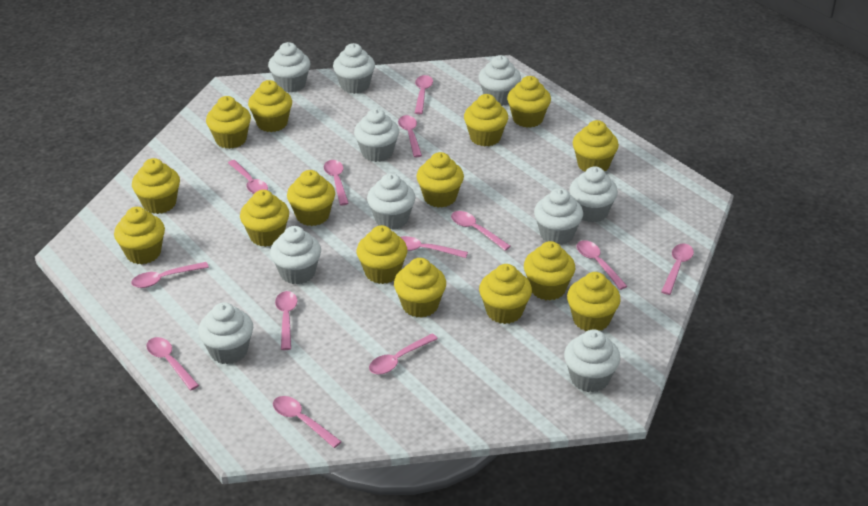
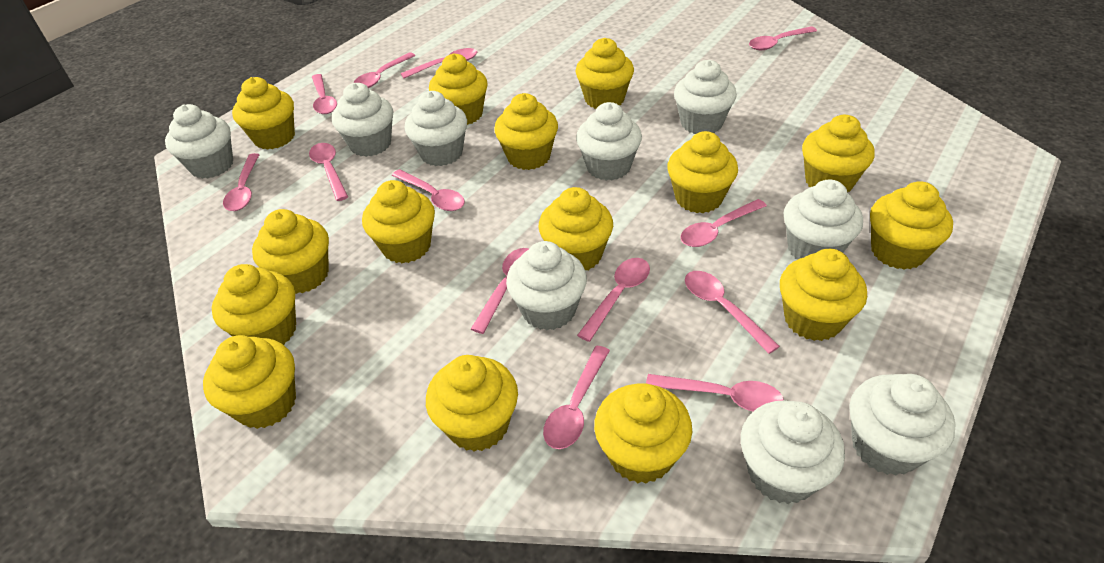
white cupcake: [198,302,253,364] [268,42,310,93] [270,226,321,285] [333,43,375,94] [354,109,399,162] [367,173,415,230] [478,55,521,106] [534,188,583,245] [564,329,621,392] [569,166,618,223] = 10 -> [165,104,233,179] [332,83,393,157] [405,91,467,166] [506,241,587,330] [576,102,642,181] [674,60,737,134] [741,400,845,504] [783,179,863,259] [849,374,956,476] = 9

